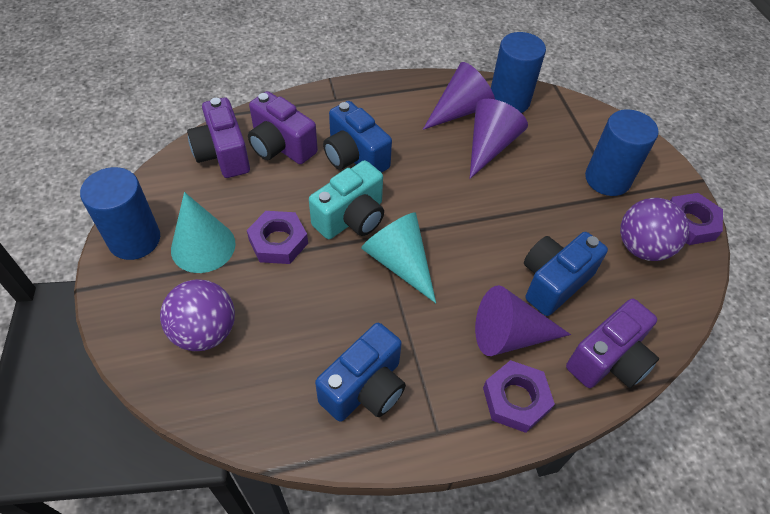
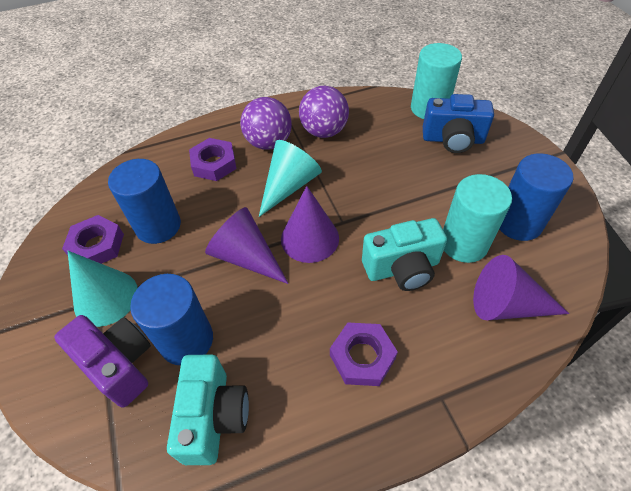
blue camera: [315,323,406,422] [323,101,392,173] [524,232,608,316] = 3 -> [423,94,494,153] = 1
purple camera: [187,98,250,178] [248,91,318,164] [566,298,659,388] = 3 -> [54,315,151,408] = 1
turquoise camera: [309,160,384,239] = 1 -> [167,355,249,465] [362,218,447,291] = 2
turquoise cylinder: none = 0 -> [411,43,462,119] [443,174,512,263] = 2

